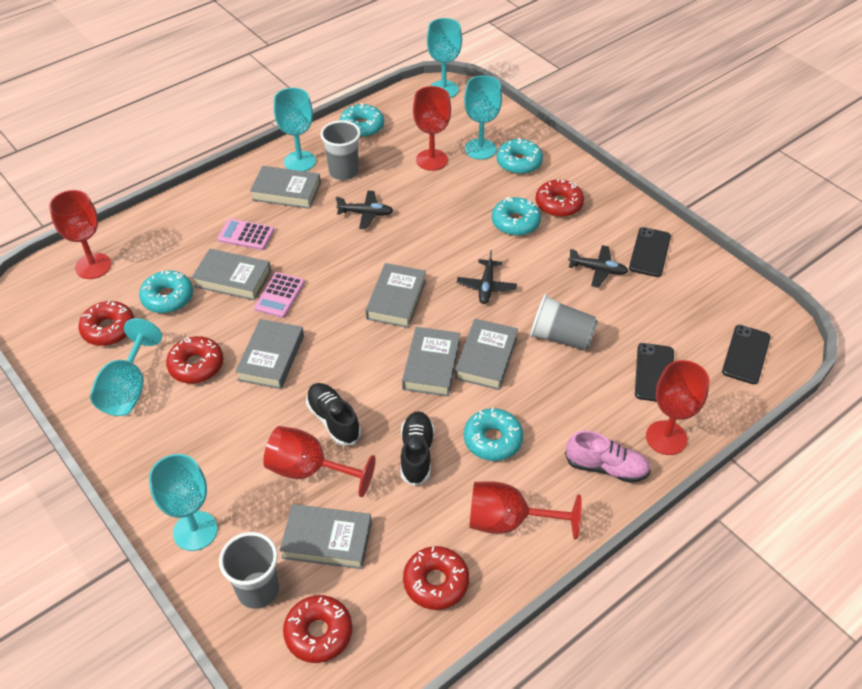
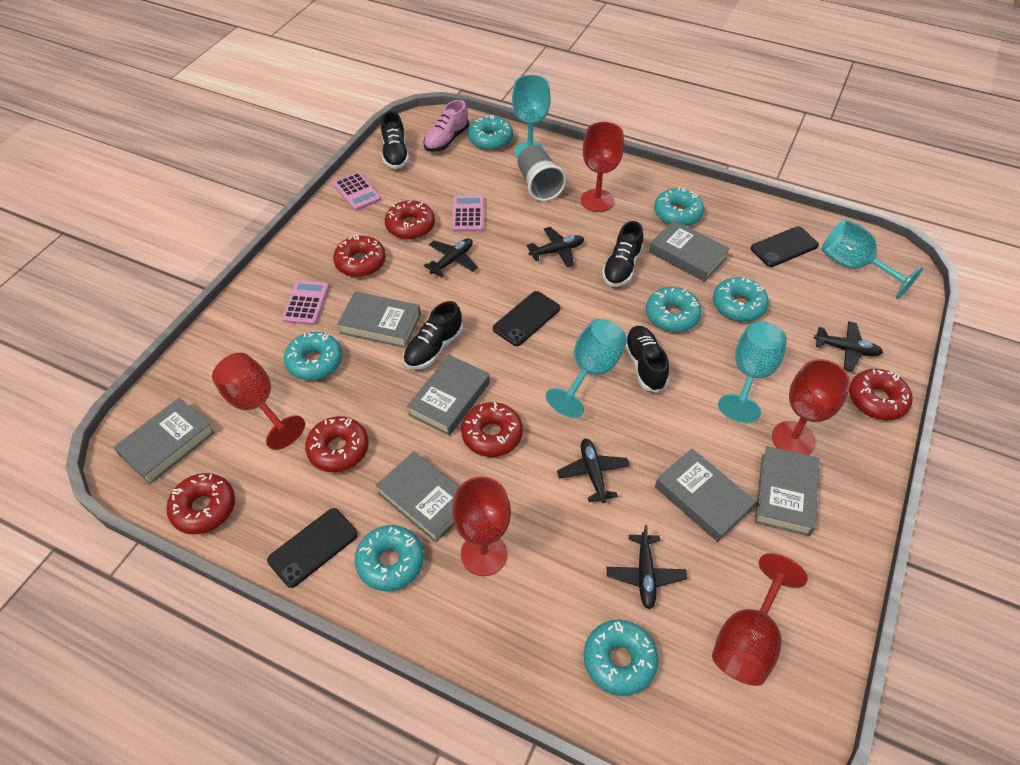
black plane: [336,191,393,229] [457,250,517,304] [568,245,628,288] = 3 -> [424,238,478,277] [527,227,584,267] [557,439,630,503] [606,525,687,609] [814,321,883,371] = 5
black shoe: [306,383,361,446] [401,411,434,486] = 2 -> [381,111,409,169] [403,301,463,369] [602,221,643,287] [625,326,669,393] = 4
grey cup: [219,532,279,609] [320,120,361,181] [530,294,598,351] = 3 -> [517,145,567,201] = 1
pink calculator: [217,219,274,250] [254,272,305,318] = 2 -> [282,280,329,325] [333,172,381,211] [452,196,484,232] = 3
red donut: [78,301,135,346] [166,336,223,384] [283,595,352,663] [403,546,469,610] [535,179,584,217] = 5 -> [166,473,235,534] [305,416,369,472] [333,234,386,277] [385,200,435,240] [461,402,523,457] [849,369,913,420] = 6
turquoise donut: [139,270,193,313] [340,103,384,138] [464,407,523,461] [492,197,541,236] [496,138,543,174] = 5 -> [284,332,342,381] [355,525,424,591] [468,115,513,150] [584,620,659,696] [646,287,702,332] [654,187,704,226] [713,277,769,322] = 7
turquoise goblet: [90,318,162,416] [149,454,218,551] [274,88,316,171] [427,18,462,98] [464,76,502,160] = 5 -> [512,75,551,158] [546,319,627,418] [718,322,787,423] [822,219,923,299] = 4

